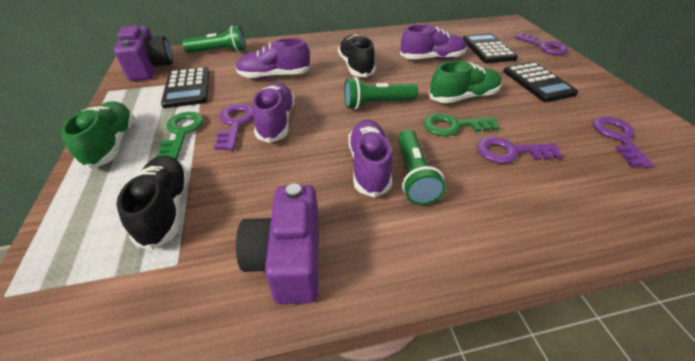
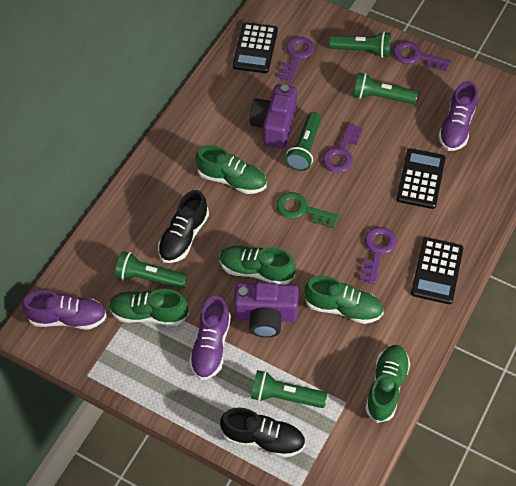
green flashlight: [182,25,246,53] [344,77,418,109] [398,129,446,205] = 3 -> [115,251,187,289] [251,370,327,408] [285,112,321,171] [329,31,391,58] [353,72,418,104] = 5
green key: [156,112,204,160] [424,113,500,136] = 2 -> [276,192,339,228] = 1
green shoe: [61,101,135,169] [429,61,502,103] = 2 -> [109,289,189,326] [195,145,267,194] [219,246,296,284] [304,275,384,324] [365,345,410,423] = 5
purple shoe: [236,38,311,79] [252,82,295,143] [348,120,392,197] [400,25,467,59] = 4 -> [22,290,107,329] [189,296,231,380] [438,81,478,151] = 3

